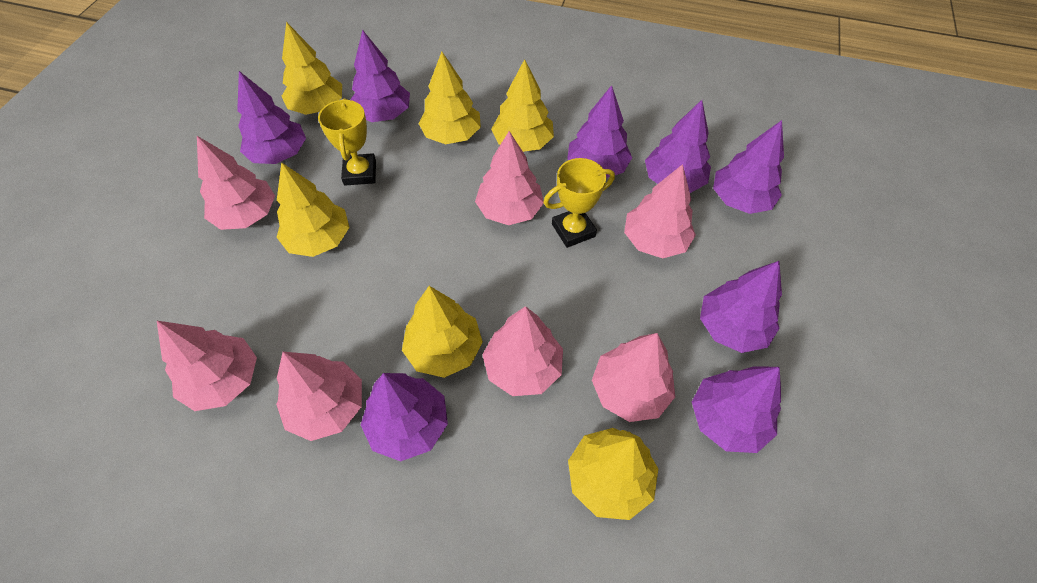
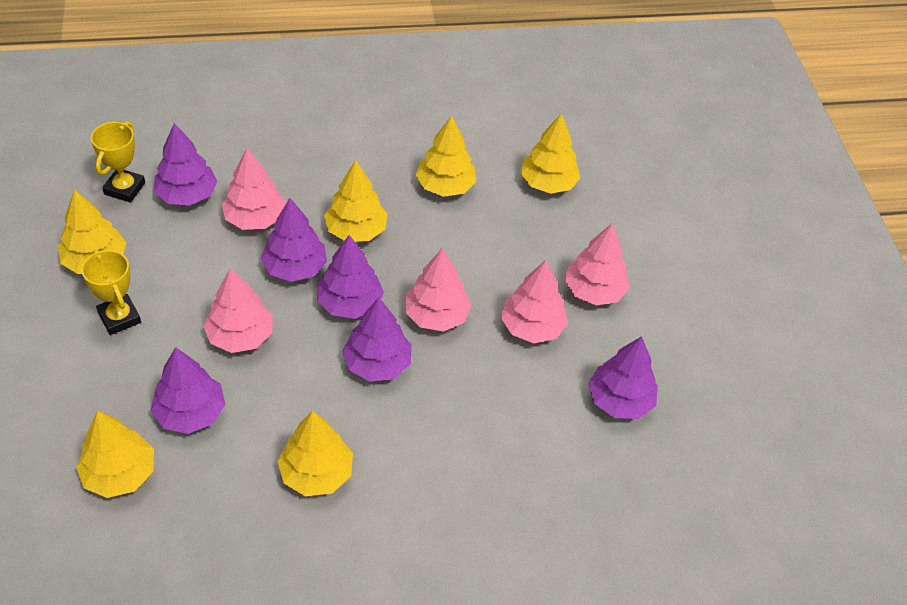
pink tree: [157,321,257,411] [197,136,275,230] [276,352,362,441] [475,131,544,225] [482,306,563,396] [592,333,675,422] [624,164,696,258] = 7 -> [203,268,273,353] [222,148,286,230] [405,248,472,332] [501,260,568,343] [565,224,630,306] = 5
purple tree: [237,71,306,164] [350,29,410,122] [361,373,448,461] [567,85,632,178] [645,100,711,193] [692,366,781,453] [700,261,782,353] [713,120,784,214] = 8 -> [150,347,226,434] [154,123,217,206] [261,198,327,282] [317,235,384,319] [342,297,412,381] [588,336,658,419] = 6

